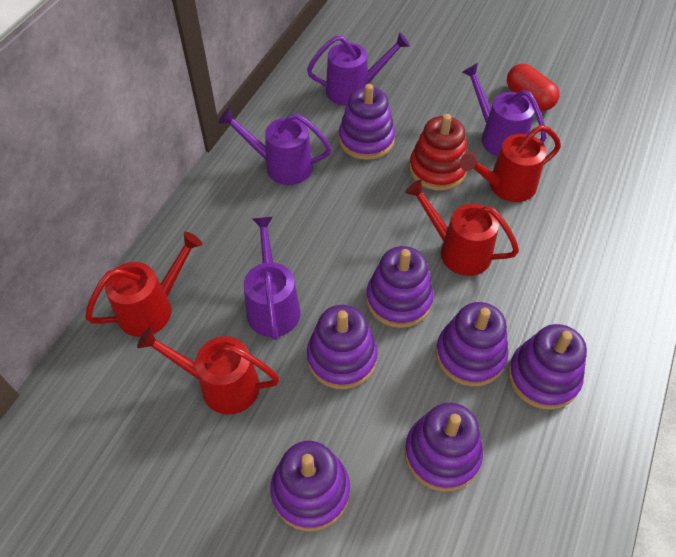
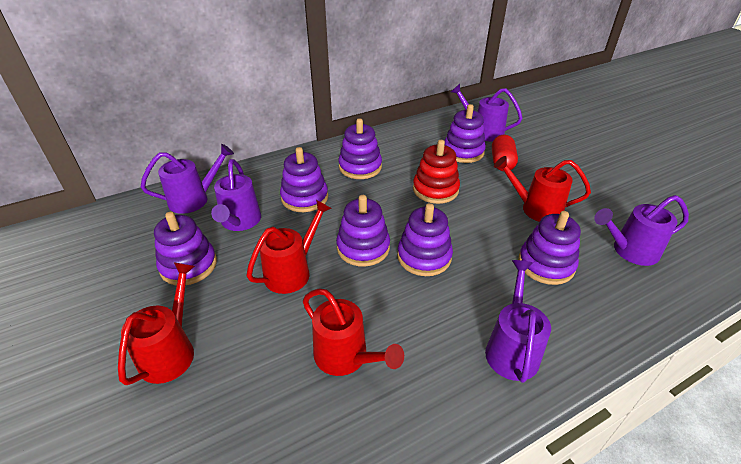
purple watering can: [218,108,332,185] [244,217,300,340] [307,32,410,106] [462,63,546,157] = 4 -> [141,144,234,214] [211,159,261,231] [451,84,523,142] [485,260,551,383] [594,195,689,266] = 5

